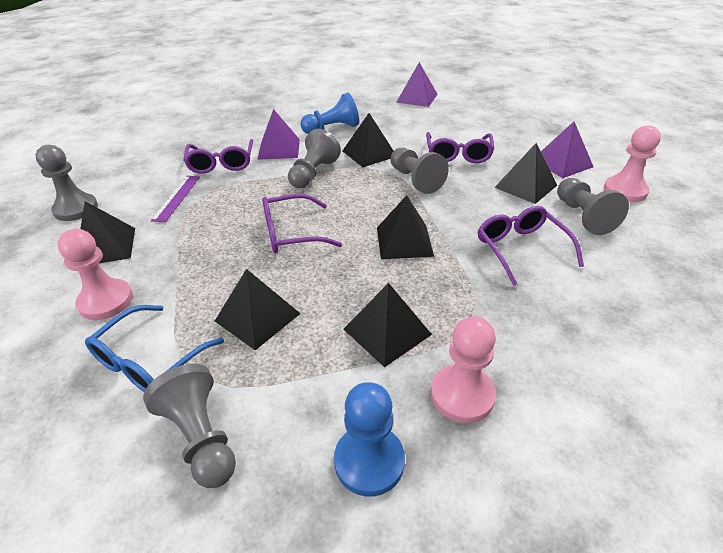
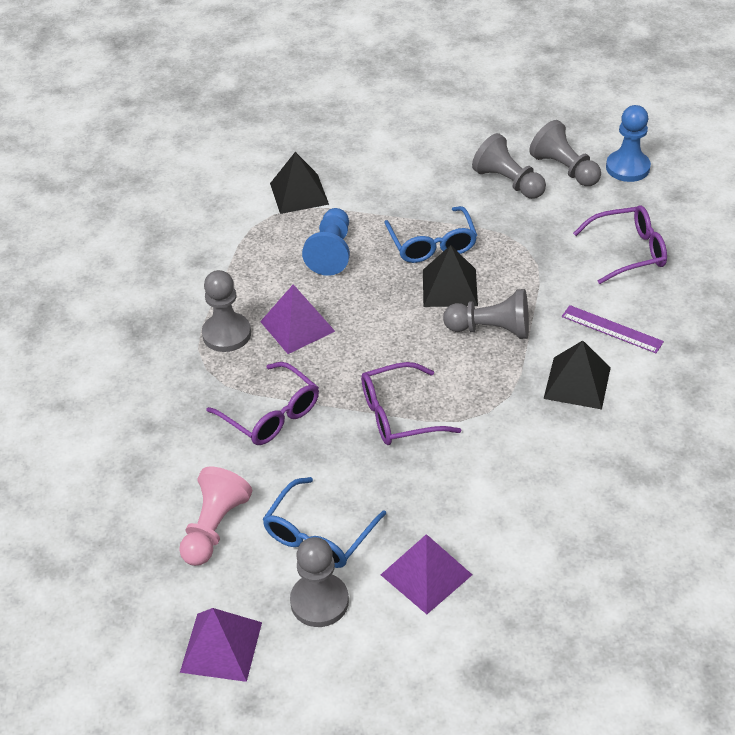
black pyramid: [80,201,135,264] [215,269,301,350] [343,113,394,167] [344,283,432,368] [377,195,434,259] [494,143,557,204] = 6 -> [270,152,329,214] [423,245,478,307] [543,340,611,410] = 3
blue glasses: [85,305,224,392] = 1 -> [263,477,386,568] [384,206,477,263] = 2
pink pawn: [57,229,133,320] [431,316,496,423] [604,125,661,202] = 3 -> [179,467,252,566] = 1
purple glasses: [183,139,253,174] [262,194,342,253] [426,132,494,163] [478,206,584,286] = 4 -> [206,362,319,445] [361,362,461,445] [573,205,667,284] = 3

